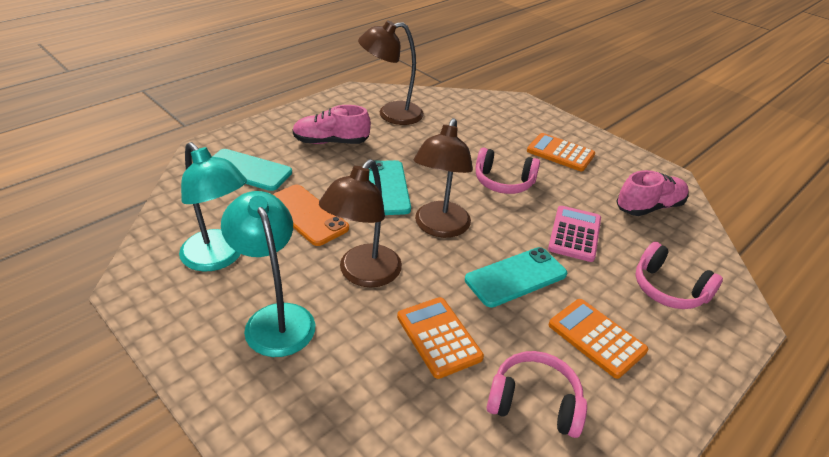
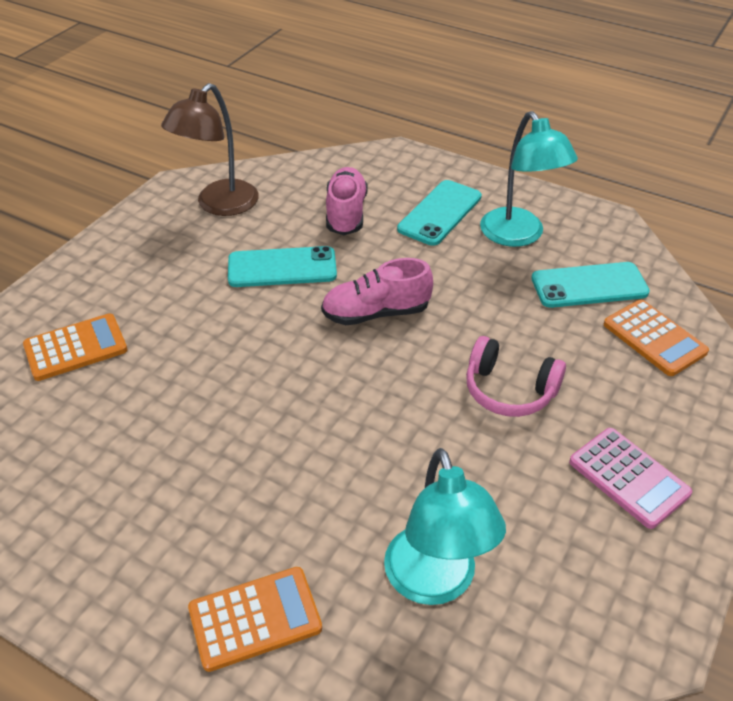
brown lamp: [319,159,402,287] [358,21,424,125] [414,118,473,238] = 3 -> [161,83,259,216] = 1
orange phone: [272,185,349,246] = 1 -> none = 0
pink headphones: [476,148,540,194] [487,351,587,438] [635,242,723,309] = 3 -> [466,336,566,417] = 1

